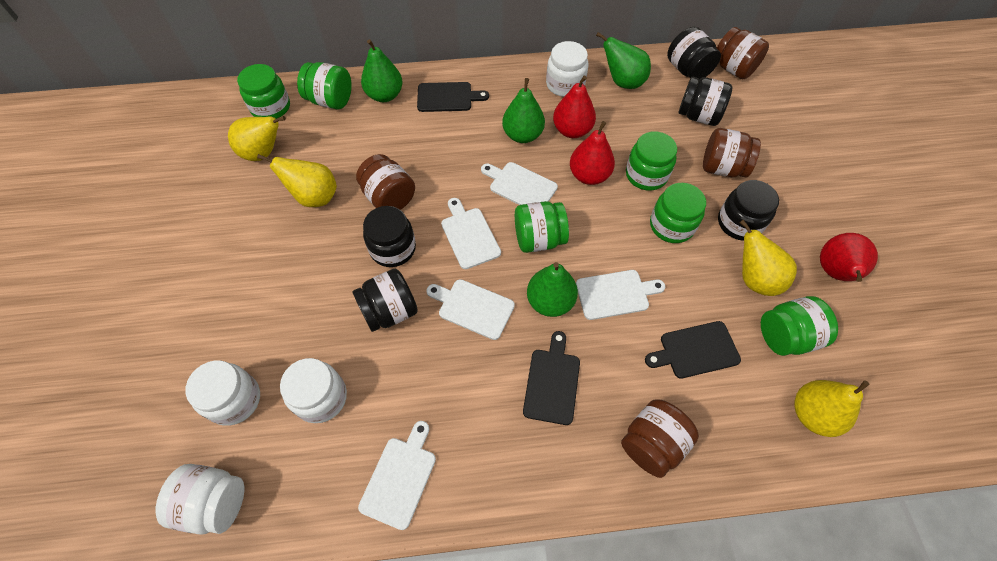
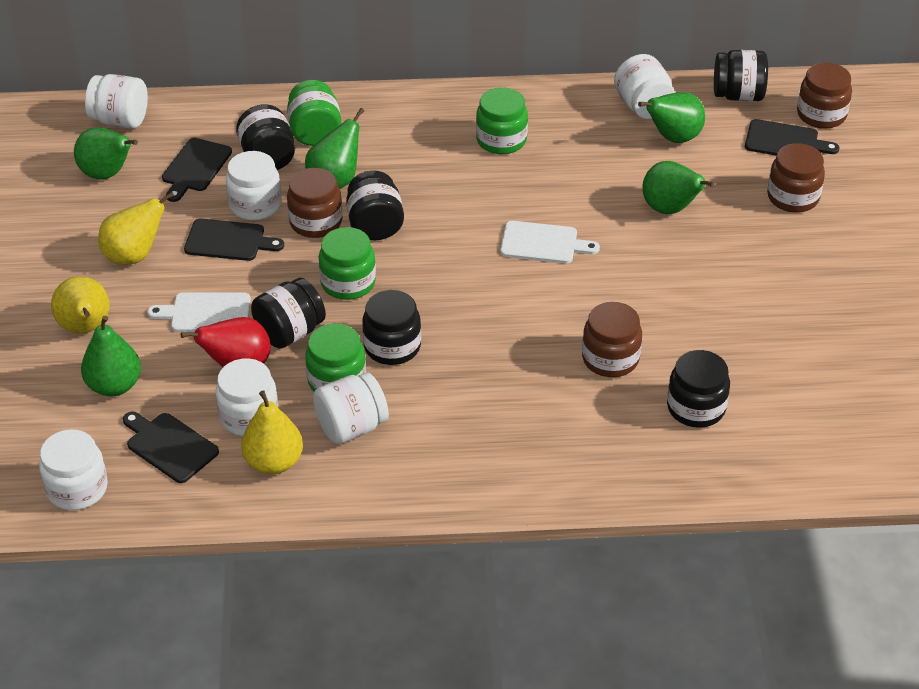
black cutting board: [417,82,489,112] [523,331,580,425] [645,321,741,379] = 3 -> [123,412,219,483] [162,138,232,202] [184,219,284,261] [745,119,839,156] = 4
black jar: [352,269,418,332] [363,206,416,267] [667,27,721,79] [678,77,733,126] [718,180,779,241] = 5 -> [236,104,295,170] [251,278,326,348] [346,170,404,240] [362,290,421,365] [667,350,730,428] [714,50,768,101] = 6
green jar: [237,64,290,119] [297,62,352,109] [515,201,569,253] [626,131,677,191] [650,183,706,243] [761,296,838,356] = 6 -> [287,80,342,146] [305,323,366,392] [319,227,376,300] [476,87,528,154] = 4
green pear: [361,39,403,102] [502,78,545,143] [527,262,578,317] [596,32,651,89] = 4 -> [74,127,138,180] [81,316,141,396] [305,108,364,189] [638,92,705,143] [642,161,715,214] = 5
red pear: [553,76,596,138] [570,121,615,185] [820,233,878,282] = 3 -> [180,317,271,367] = 1
white cutting board: [358,421,436,530] [426,279,515,340] [441,198,501,269] [481,162,558,205] [576,270,665,320] = 5 -> [147,292,251,332] [500,221,600,263] = 2
white jar: [155,464,244,535] [185,361,260,426] [280,358,347,423] [546,41,588,97] = 4 -> [39,429,108,510] [85,74,148,129] [215,358,278,436] [226,151,282,220] [313,372,389,444] [614,54,675,119] = 6
yellow pear: [228,116,286,161] [257,154,337,207] [739,220,797,296] [794,380,869,437] = 4 -> [51,276,109,334] [98,192,174,265] [241,390,303,474] = 3

